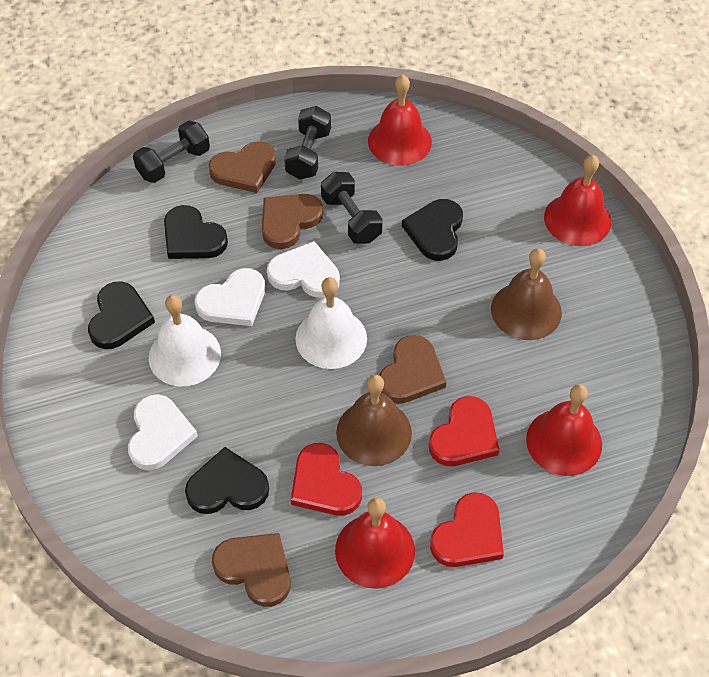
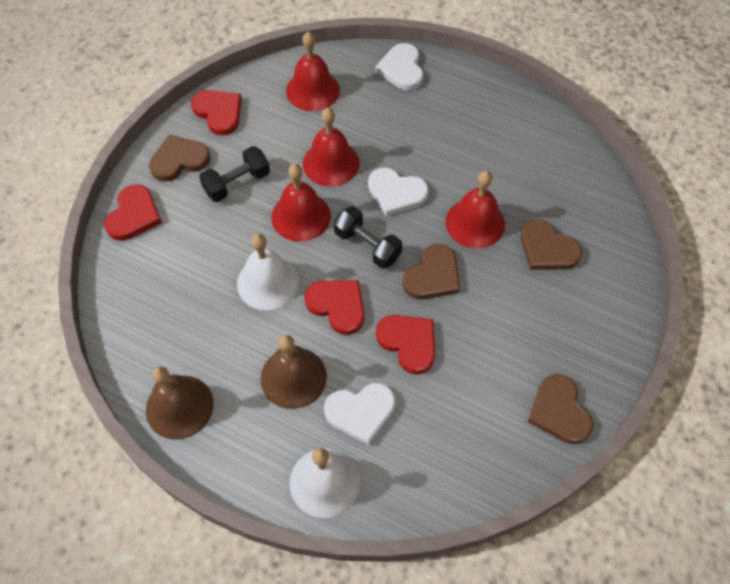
black dumbbell: [133,121,210,183] [284,106,331,179] [321,172,383,244] = 3 -> [199,146,270,202] [334,206,402,269] = 2
black heart: [88,281,155,349] [164,205,228,259] [185,447,269,514] [402,199,463,261] = 4 -> none = 0
red heart: [291,443,362,516] [429,396,499,466] [430,492,504,567] = 3 -> [104,184,162,241] [191,90,242,135] [304,280,365,335] [376,315,435,374] = 4

